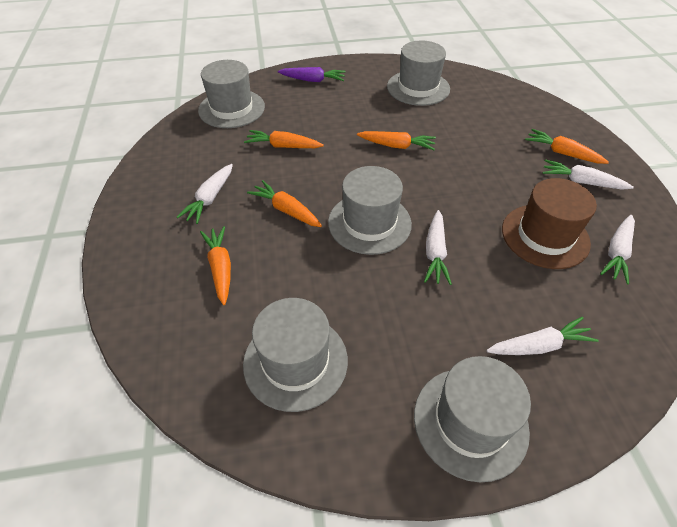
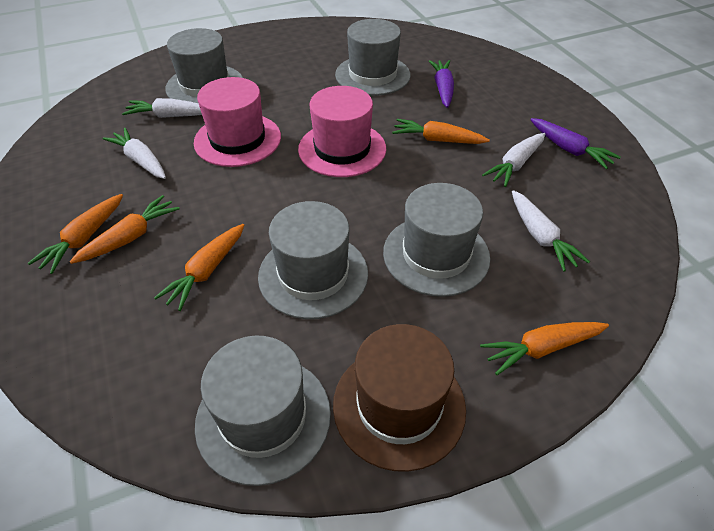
pink hat: none = 0 -> [194,77,281,167] [298,86,386,177] = 2
purple carrot: [278,67,346,82] = 1 -> [429,60,454,108] [530,118,621,169] = 2
white carrot: [177,164,233,224] [424,210,452,285] [486,317,599,355] [543,159,634,190] [600,215,635,284] = 5 -> [103,128,166,179] [122,98,202,118] [482,133,545,187] [512,190,590,272] = 4

